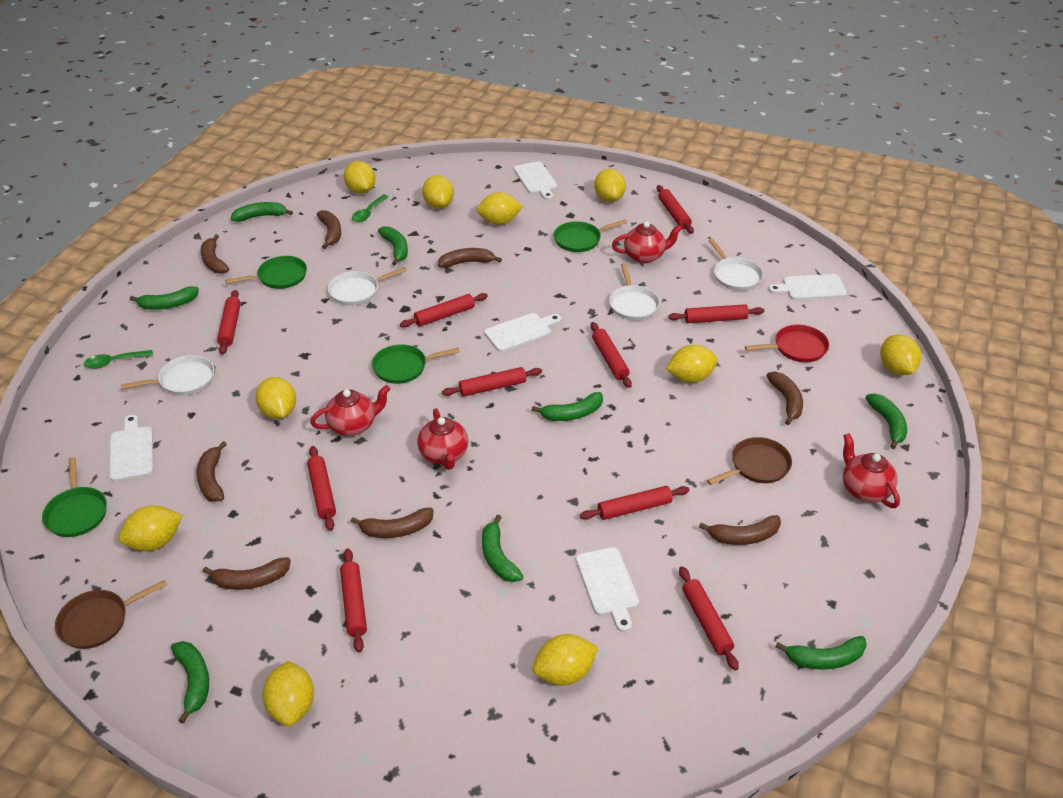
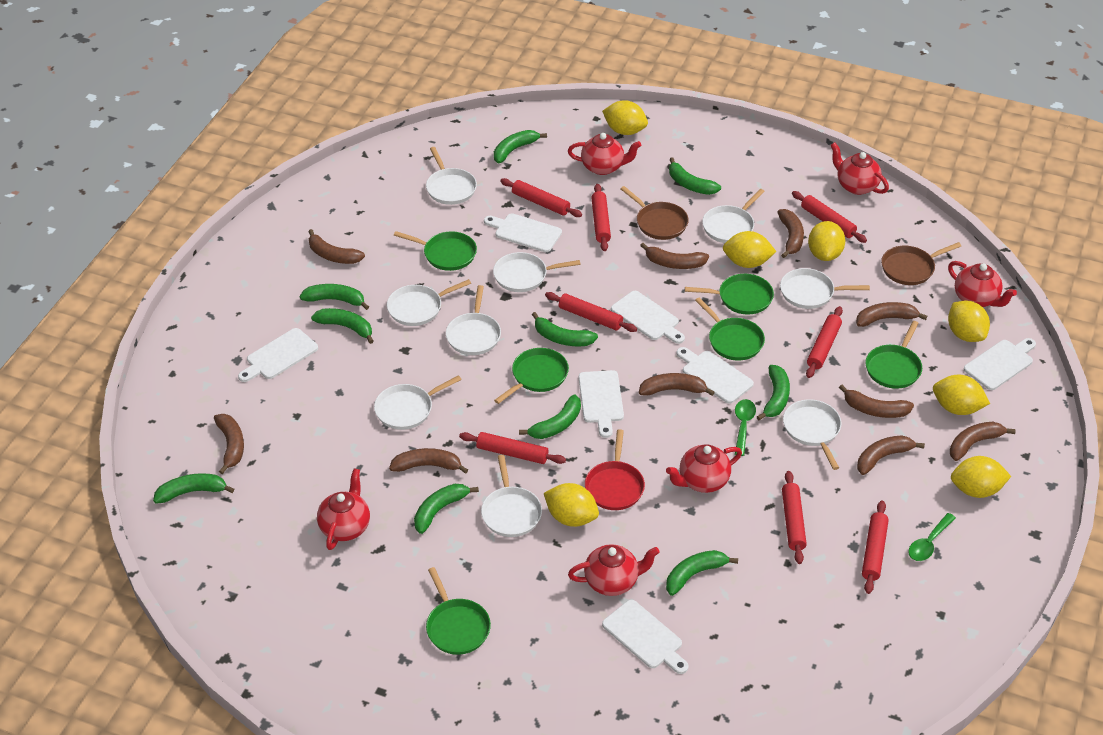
brown banana: [196,441,227,502] [201,234,229,274] [203,557,291,590] [317,210,341,249] [351,508,434,538] [438,248,502,268] [699,515,781,545] [766,371,803,425] = 8 -> [214,414,244,474] [308,229,365,264] [389,448,468,474] [639,373,715,396] [640,243,709,269] [778,209,804,258] [839,385,914,418] [856,302,928,327] [857,436,925,475] [950,422,1016,461] = 10
green banana: [130,286,199,310] [171,641,209,724] [231,202,293,222] [378,226,408,265] [482,515,523,582] [532,392,603,421] [775,636,867,670] [865,393,907,449] = 8 -> [153,473,234,504] [300,284,369,310] [311,308,374,344] [414,484,479,534] [494,130,547,163] [519,394,581,439] [532,312,598,346] [666,550,738,596] [669,157,721,195] [757,365,790,420] = 10
green pan: [42,457,107,537] [225,256,307,289] [372,344,460,384] [554,220,627,252] = 4 -> [394,231,477,271] [426,567,491,655] [494,348,569,404] [685,274,774,315] [695,297,765,360] [865,321,922,389] = 6
red rolling pin: [217,290,241,355] [307,446,336,531] [340,548,367,653] [400,293,488,328] [442,367,542,397] [580,486,689,520] [590,322,632,388] [657,185,694,234] [668,304,764,323] [679,566,739,670] = 10 -> [459,432,566,464] [500,178,582,217] [545,292,637,332] [591,184,611,251] [782,471,807,564] [792,191,867,243] [806,306,843,378] [862,501,889,594] = 8
red teapot: [310,385,390,436] [417,408,468,470] [612,221,682,263] [843,433,900,508] = 4 -> [317,468,370,550] [568,133,641,175] [568,544,660,596] [666,445,742,493] [830,142,889,195] [948,261,1017,307] = 6
white cutting board: [110,415,153,481] [484,313,561,352] [514,162,557,200] [576,547,639,632] [768,274,847,300] = 5 -> [238,328,318,382] [484,213,562,252] [579,370,624,438] [602,600,689,674] [611,291,685,344] [676,347,754,404] [964,338,1036,390] = 7
white pan: [121,355,214,395] [328,267,407,305] [609,263,660,320] [708,239,763,291] = 4 -> [374,375,462,430] [387,279,471,326] [426,147,477,205] [446,285,501,355] [481,455,542,537] [493,252,581,292] [702,189,765,243] [780,268,870,309] [783,399,842,470] = 9
yellow lemon: [118,505,183,551] [255,377,296,419] [262,661,314,726] [344,161,375,194] [422,175,454,209] [477,192,523,225] [532,634,598,685] [594,169,626,202] [666,345,718,383] [880,334,921,375] = 10 -> [544,483,599,527] [602,100,648,135] [723,231,776,268] [808,221,846,261] [933,375,990,415] [948,301,990,342] [951,456,1011,498] = 7

